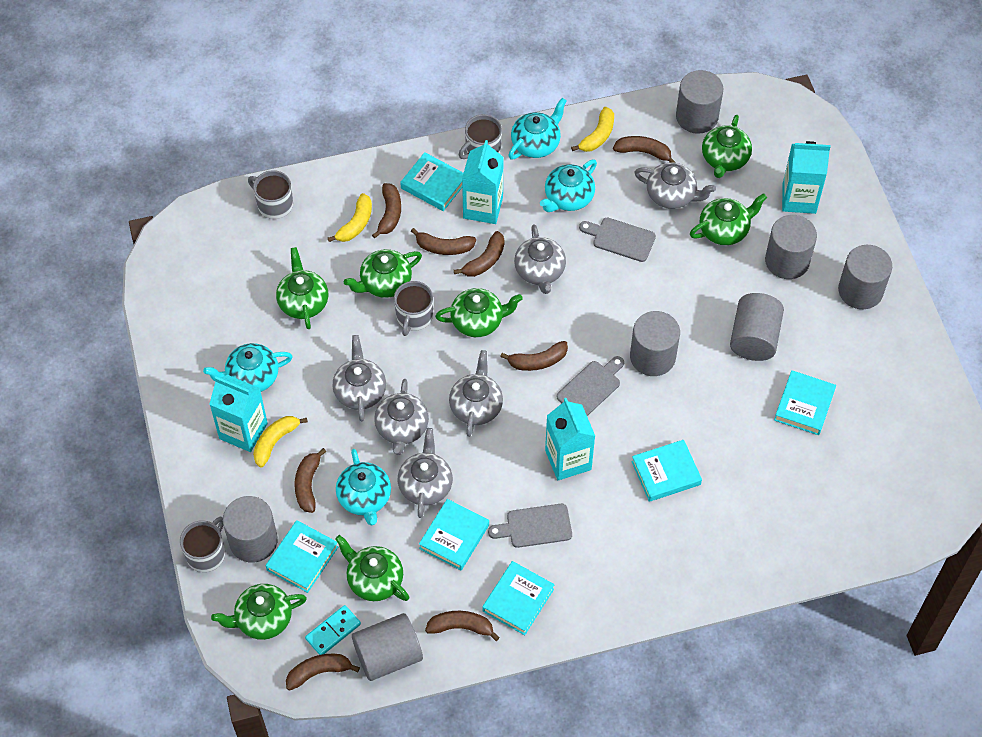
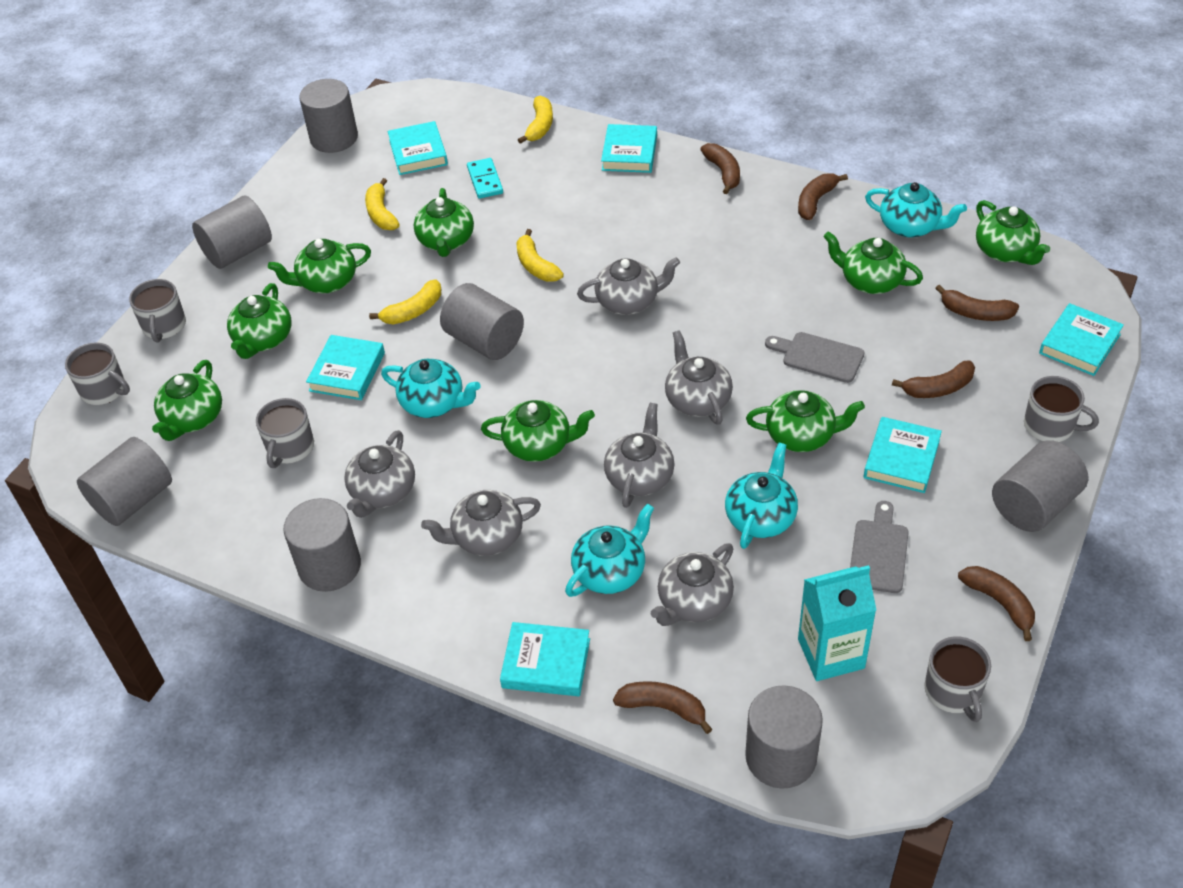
brown banana: [286,654,360,691] [294,448,326,513] [372,183,401,239] [411,228,476,255] [425,611,500,641] [454,231,505,277] [500,341,568,371] [613,136,676,163] = 8 -> [613,681,712,734] [700,143,740,194] [798,173,848,220] [892,360,975,398] [935,285,1019,321] [958,566,1035,641] = 6
green teapot: [211,584,307,640] [276,247,328,329] [335,535,409,601] [344,249,422,298] [435,288,523,337] [690,193,767,245] [702,115,752,178] = 7 -> [152,360,222,441] [227,283,291,359] [268,239,371,293] [414,188,474,257] [481,400,595,462] [746,390,865,452] [823,231,923,294] [976,200,1050,265] = 8
grey cutting board: [488,504,572,548] [557,356,624,416] [579,218,656,262] = 3 -> [765,332,864,383] [850,501,909,593] = 2
grey mug: [180,517,225,572] [248,170,293,219] [394,281,433,336] [459,114,502,159] = 4 -> [65,342,130,405] [129,279,186,343] [256,398,314,468] [925,636,991,722] [1024,376,1099,442] = 5
turquoise carton: [209,375,268,452] [462,140,504,224] [545,398,595,480] [782,141,831,214] = 4 -> [798,565,876,681] = 1
yellow banana: [253,416,308,468] [328,193,372,242] [571,107,614,152] = 3 -> [365,178,400,230] [369,279,441,324] [516,229,564,282] [518,96,553,144] = 4

